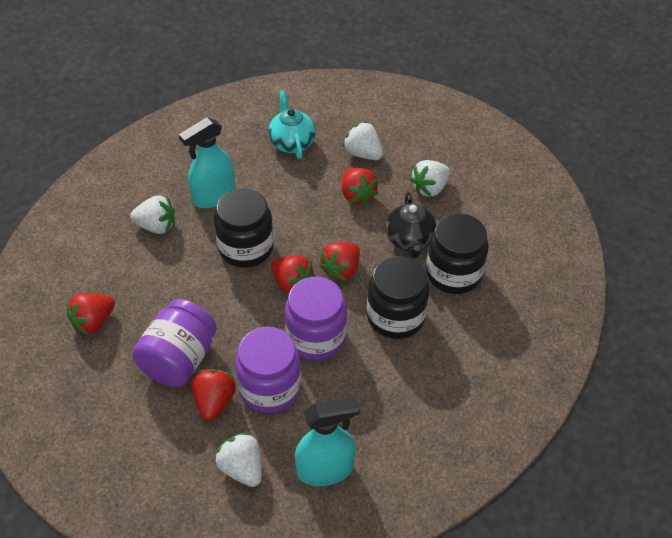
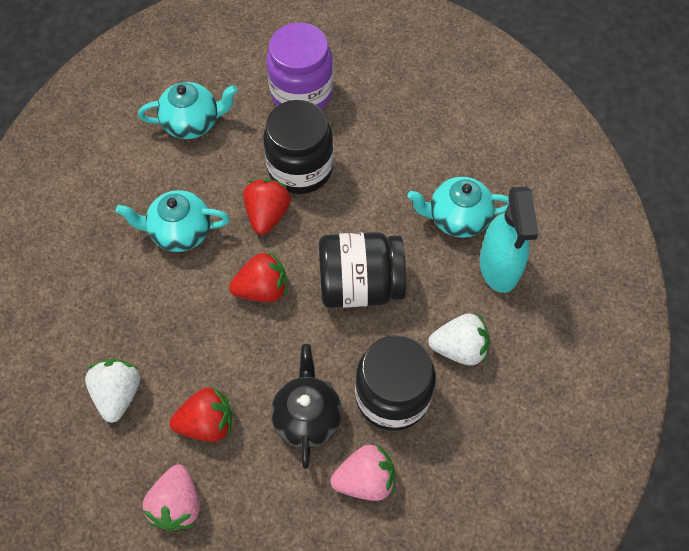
pink strawberry: none = 0 -> [143,464,200,531] [330,444,395,501] = 2
purple jar: [132,299,217,387] [235,327,301,413] [285,277,347,360] = 3 -> [266,22,333,109] = 1
red strawberry: [67,293,115,335] [192,369,236,421] [271,255,315,294] [319,242,360,281] [342,168,378,205] = 5 -> [170,387,232,442] [229,251,287,302] [243,179,291,235] = 3
turquoise spray bottle: [179,117,235,208] [295,397,360,486] = 2 -> [480,186,539,293] = 1
turquoise teapot: [268,90,316,159] = 1 -> [116,190,230,252] [138,82,238,139] [408,177,509,238] = 3
white strawberry: [130,196,175,234] [215,432,262,487] [343,121,383,160] [410,160,450,197] = 4 -> [85,359,140,423] [428,313,490,366] = 2

